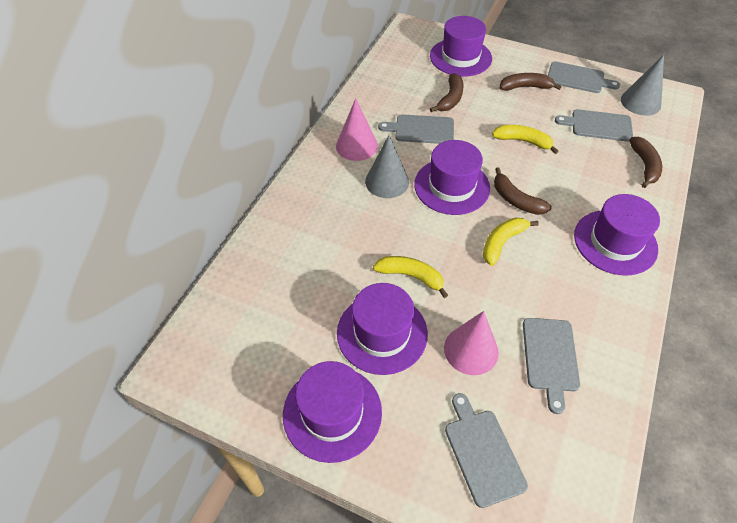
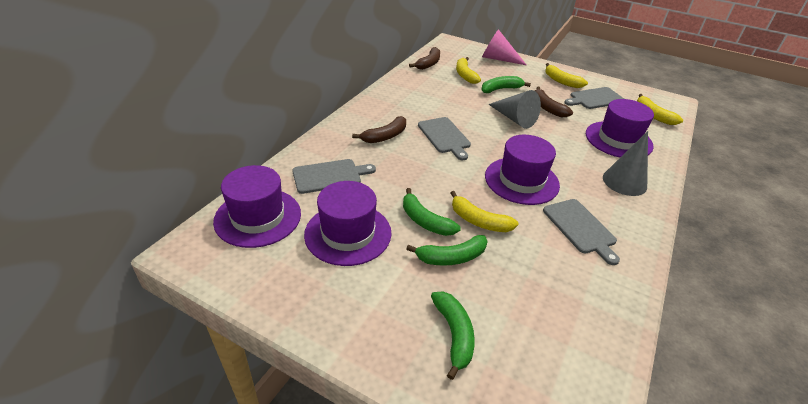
brown banana: [430,73,464,112] [494,168,552,215] [500,73,562,91] [629,137,662,188] = 4 -> [352,116,406,143] [409,47,440,70] [534,87,573,117] = 3
green banana: none = 0 -> [403,188,461,236] [406,235,488,266] [431,292,475,380] [481,76,531,93] = 4
grey cutting board: [378,114,454,144] [445,393,528,508] [523,318,580,414] [548,62,620,93] [555,109,633,142] = 5 -> [292,159,376,194] [418,117,471,160] [543,199,620,265] [564,87,624,109] = 4
pink cone: [336,98,378,161] [444,311,499,375] = 2 -> [482,29,526,65] = 1
purple hat: [283,361,382,463] [337,283,428,375] [414,140,490,215] [430,16,492,77] [574,194,660,276] = 5 -> [213,165,301,248] [304,181,392,266] [485,135,560,205] [586,99,654,157] = 4
yellow banana: [373,256,448,298] [483,217,539,266] [492,125,559,154] = 3 -> [451,191,518,232] [456,57,481,84] [545,63,588,88] [637,94,683,125] = 4

